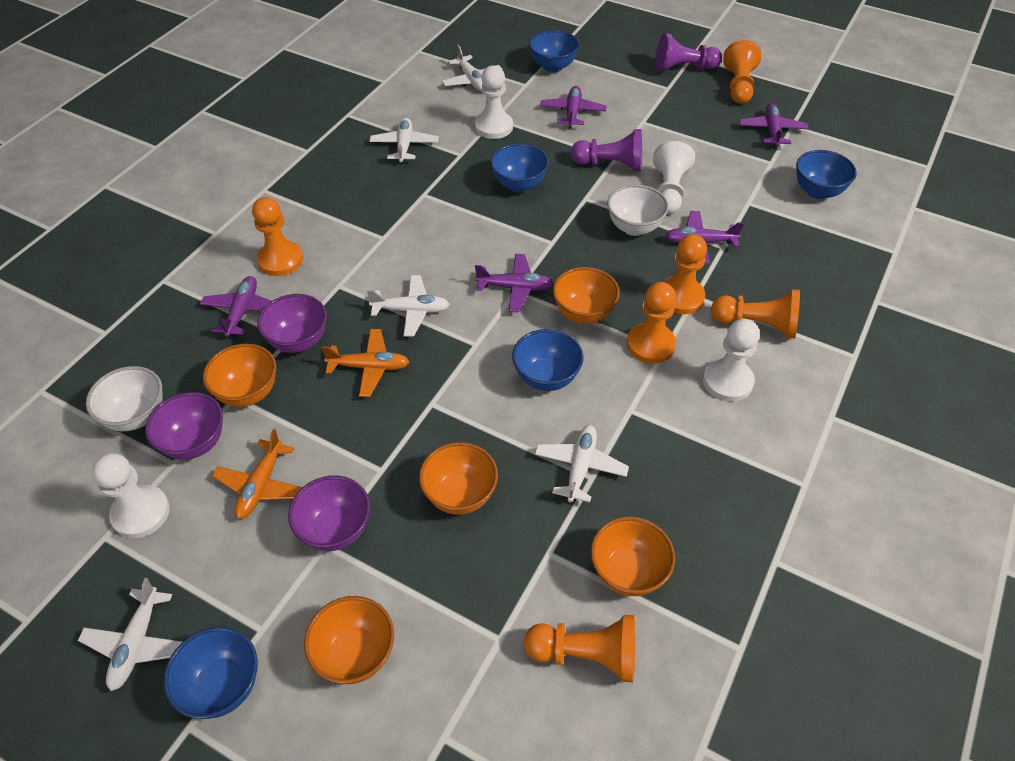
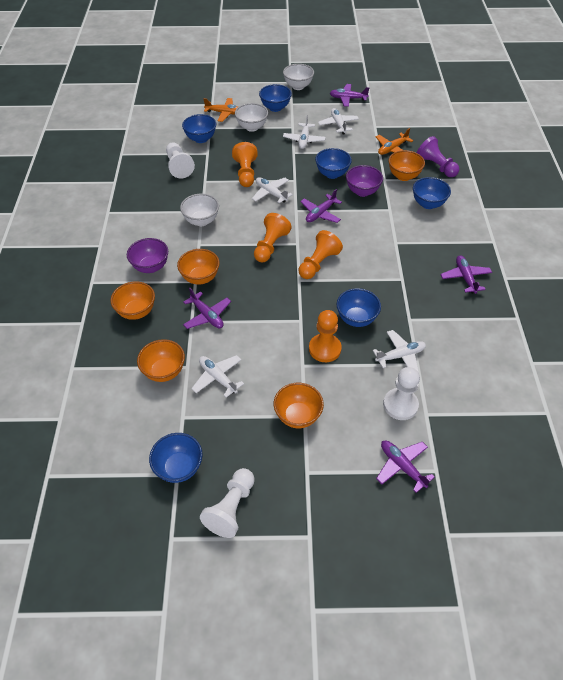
blue bowl: [163,627,258,719] [490,143,549,193] [512,329,583,391] [529,30,579,73] [796,150,857,199] = 5 -> [149,433,202,483] [182,114,216,143] [259,84,292,112] [315,148,352,179] [337,288,381,327] [413,177,451,209] = 6
orange pawn: [252,197,303,276] [524,615,635,683] [627,282,676,364] [663,234,707,315] [711,289,800,339] [723,40,761,104] = 6 -> [232,142,258,187] [254,213,292,263] [299,230,343,279] [309,310,342,362] = 4
purple bowl: [145,392,223,460] [257,294,327,353] [288,476,370,551] = 3 -> [127,238,168,273] [346,165,383,197] = 2
purple pawn: [571,129,642,171] [655,33,722,72] = 2 -> [417,136,459,177] = 1
white bowl: [86,366,162,431] [607,184,669,236] = 2 -> [180,194,219,226] [235,103,268,132] [283,64,314,90] = 3
white pawn: [92,453,170,538] [475,65,513,139] [653,141,695,214] [703,319,760,402] = 4 -> [166,142,195,179] [200,468,255,538] [383,367,420,420] = 3

